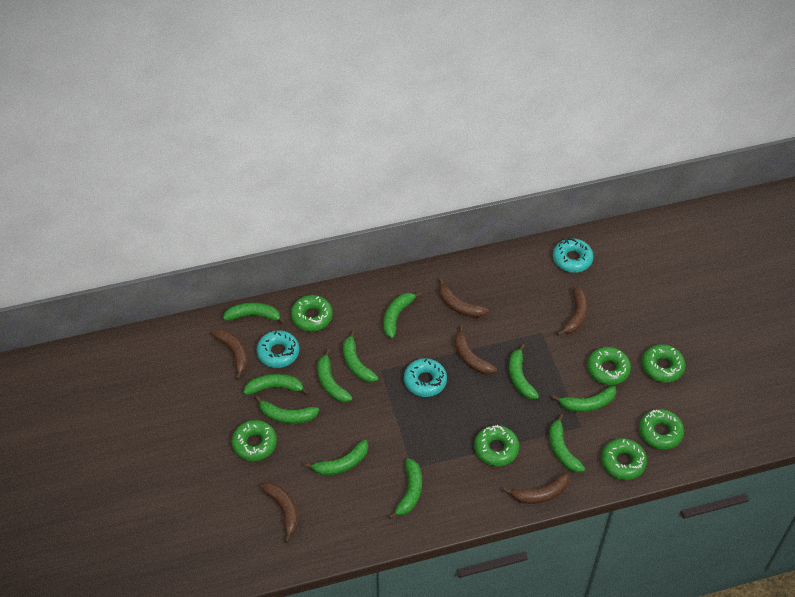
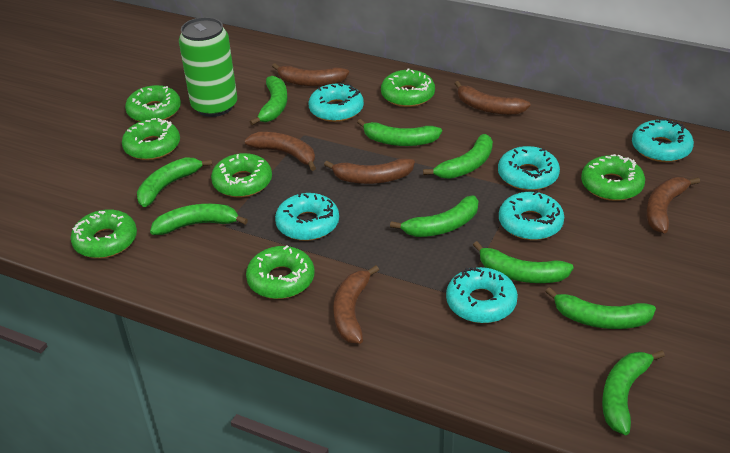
green banana: [223,302,286,325] [243,374,309,395] [255,396,319,424] [304,440,368,475] [317,349,353,402] [343,330,378,382] [383,292,422,338] [389,458,422,519] [509,344,539,399] [549,414,585,473] [552,386,616,412] = 11 -> [137,157,212,207] [150,204,248,235] [250,76,288,126] [357,119,442,146] [390,195,478,237] [423,134,493,179] [473,241,574,283] [546,287,656,329] [602,350,665,435] = 9
green can: none = 0 -> [179,17,237,117] = 1
turquoise donut: [256,330,299,368] [404,358,447,397] [553,238,594,273] = 3 -> [275,193,339,241] [309,83,364,122] [446,267,518,323] [498,146,560,191] [499,191,564,240] [632,119,694,162] = 6

